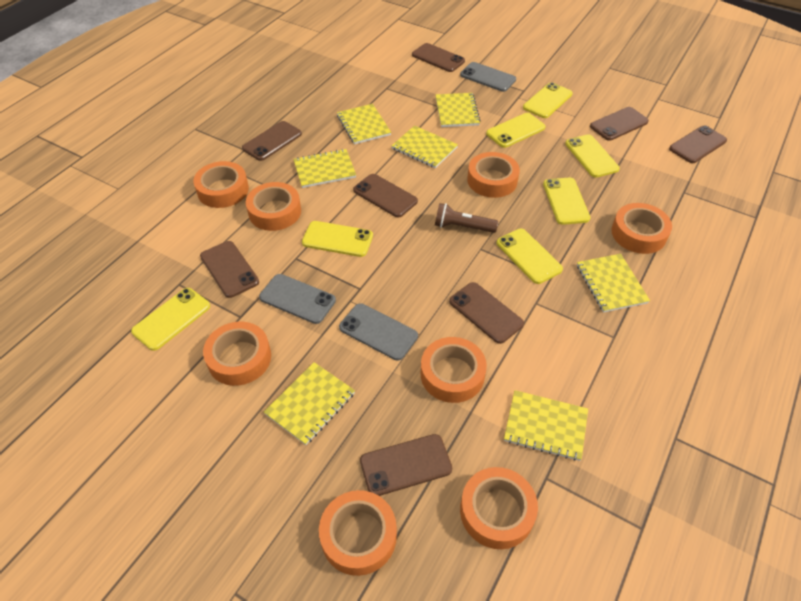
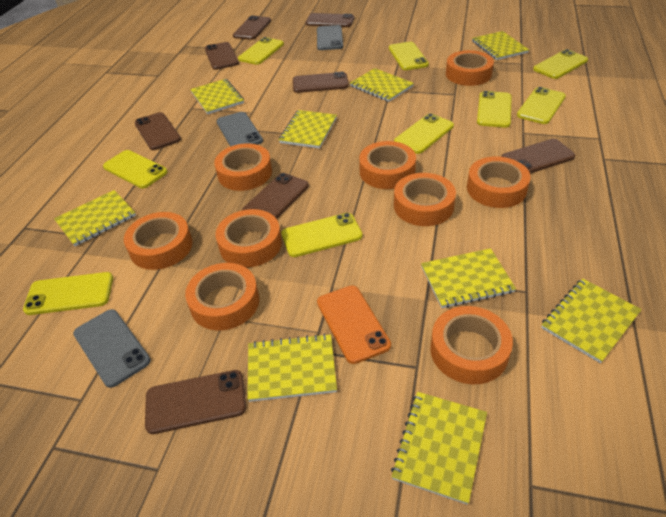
brown flashlight: [435,203,498,233] = 1 -> none = 0
orange phone: none = 0 -> [317,285,391,364] = 1
orange tape: [193,161,249,208] [203,322,271,386] [246,182,301,231] [319,490,397,576] [421,337,487,403] [460,467,538,549] [467,152,520,198] [611,203,672,254] = 8 -> [124,212,193,270] [185,263,259,330] [214,143,272,191] [216,209,282,267] [359,141,416,189] [394,173,456,226] [430,306,513,384] [446,50,494,86] [467,156,531,208] = 9
yellow notebook: [264,362,355,445] [293,149,356,188] [337,104,391,144] [391,125,458,168] [435,93,481,127] [504,390,588,461] [577,254,650,313] = 7 -> [54,190,136,246] [190,79,244,114] [247,334,337,402] [279,110,337,148] [350,68,414,102] [391,392,487,504] [421,248,516,308] [472,31,529,60] [541,278,642,363] = 9
yellow phone: [131,288,210,351] [302,221,373,257] [486,113,546,148] [497,229,563,284] [523,82,573,118] [543,177,590,225] [565,134,620,178] = 7 -> [23,272,113,315] [103,150,168,188] [238,37,284,65] [281,213,362,257] [389,42,429,70] [394,113,454,154] [477,91,512,128] [517,87,566,124] [533,49,588,79] = 9

